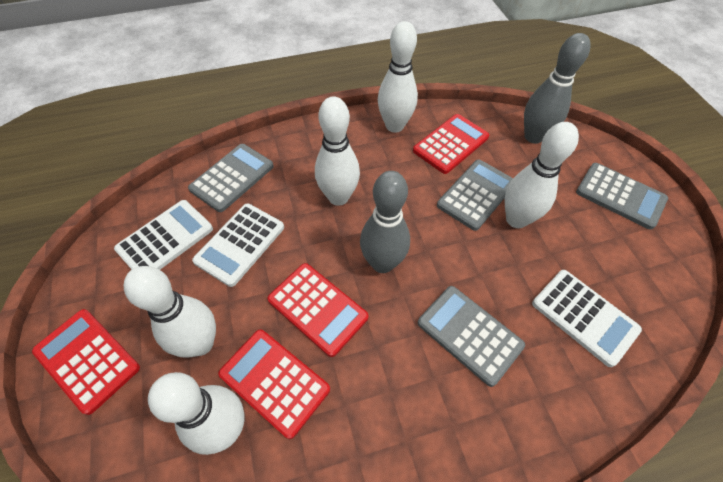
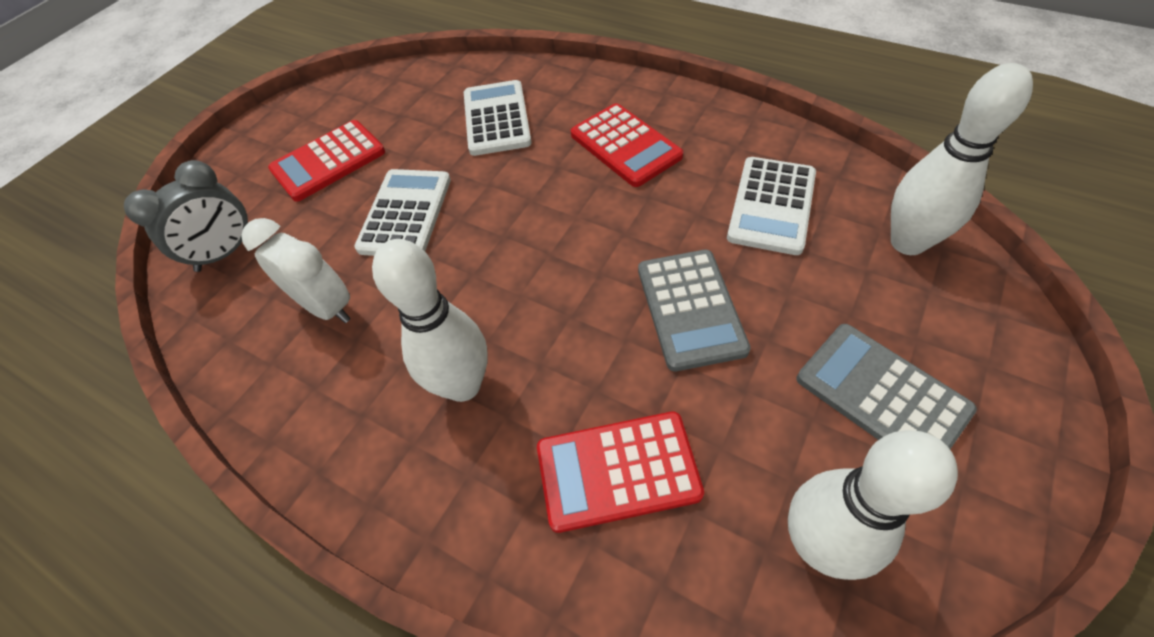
grey bowling pin: [360,171,410,273] [524,33,591,144] = 2 -> none = 0
grey calculator: [188,144,274,212] [418,286,525,387] [437,160,513,231] [576,163,668,230] = 4 -> [638,250,751,371] [797,324,977,449] = 2
grey clock: none = 0 -> [124,160,248,272] = 1
red calculator: [32,309,140,415] [218,330,330,439] [268,263,368,357] [413,114,489,174] = 4 -> [268,120,385,202] [537,412,704,533] [571,103,683,187] = 3
white bowling pin: [123,266,216,358] [148,372,244,455] [315,96,360,206] [378,21,418,133] [504,122,579,228] = 5 -> [372,239,488,402] [788,430,958,580] [891,63,1033,255] = 3
white clock: none = 0 -> [241,218,351,323] = 1

